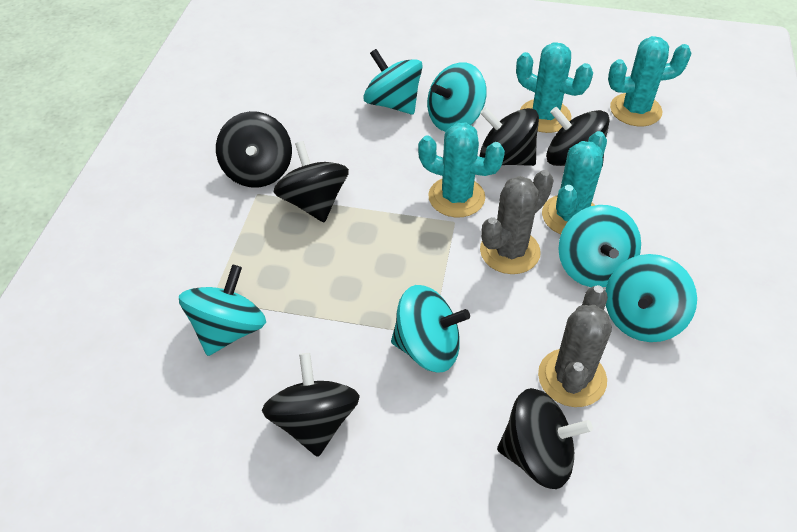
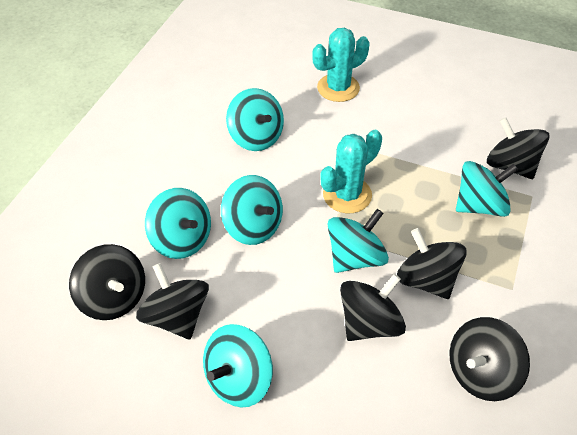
grey cactus: [480,170,554,274] [538,285,612,407] = 2 -> none = 0
turquoise cactus: [418,123,505,217] [516,42,593,133] [542,131,607,234] [608,36,692,126] = 4 -> [312,28,370,102] [320,130,382,213] = 2

